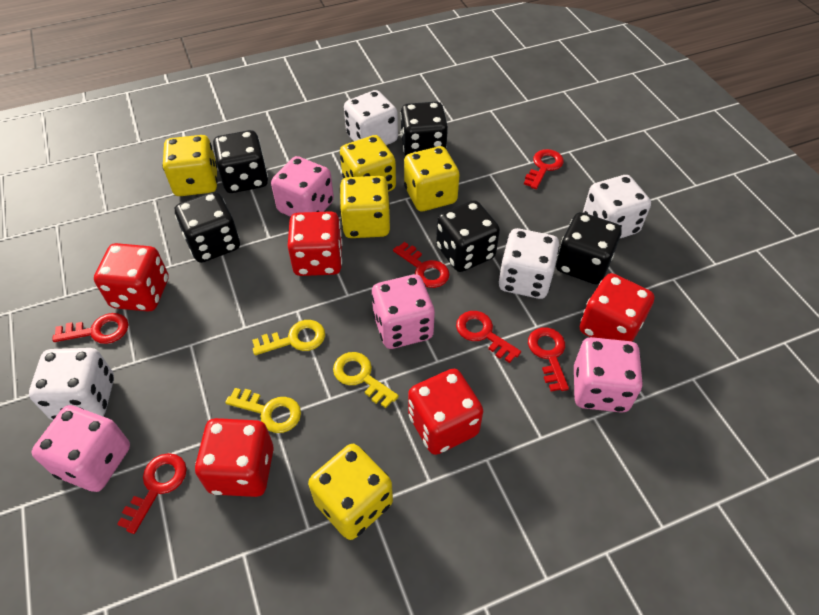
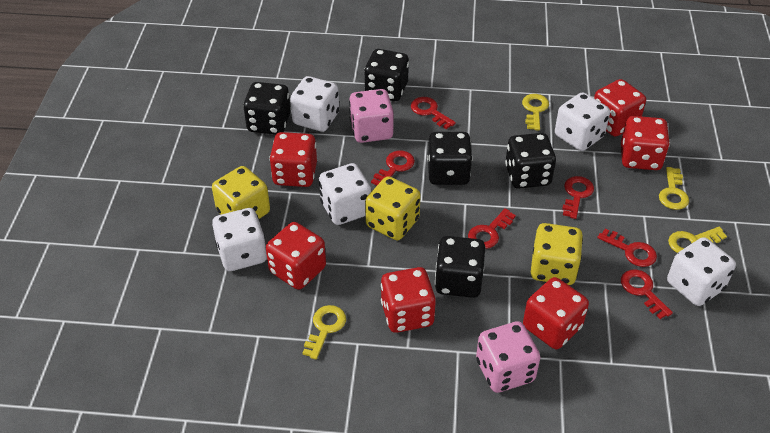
pink dice: [32,405,130,492] [271,156,334,217] [371,274,435,349] [574,337,643,413] = 4 -> [349,89,394,143] [476,321,540,393] = 2
red dice: [94,243,169,312] [195,418,274,497] [288,211,343,276] [408,369,483,455] [580,273,655,342] = 5 -> [266,222,326,290] [269,132,317,187] [381,267,436,333] [523,277,589,349] [594,79,646,137] [621,116,670,170] = 6
white dice: [29,348,114,420] [344,90,398,145] [498,228,560,299] [583,175,651,238] = 4 -> [212,208,267,271] [290,76,339,132] [319,163,371,225] [555,92,610,151] [667,237,736,306] = 5
yellow dice: [162,135,218,196] [308,444,393,540] [340,135,396,192] [340,176,390,238] [404,146,459,211] = 5 -> [212,166,270,219] [365,176,421,240] [531,223,583,285] = 3
yellow key: [225,388,301,433] [252,320,325,355] [333,352,399,408] = 3 -> [302,305,346,360] [522,94,549,130] [659,167,689,210] [668,227,727,253] = 4

